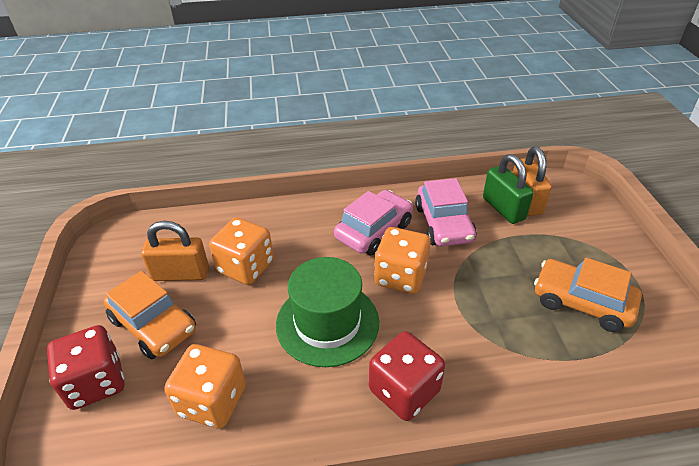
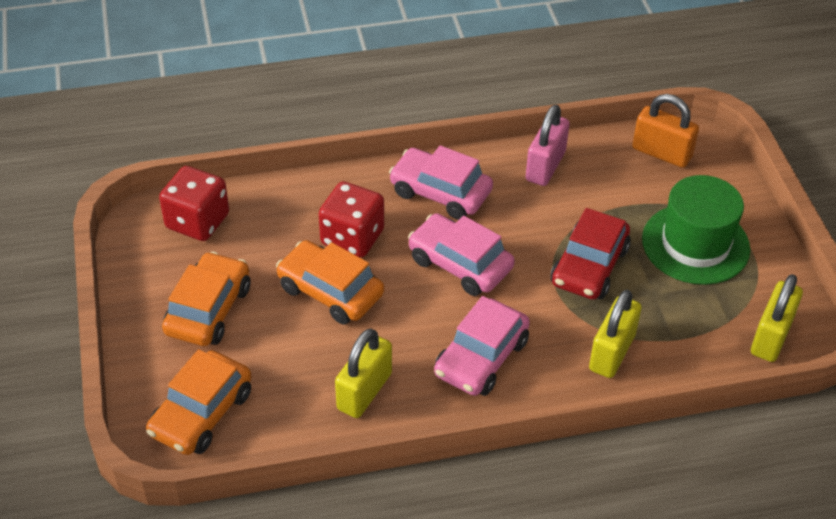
green padlock: [483,154,534,224] = 1 -> none = 0
orange car: [103,271,196,359] [534,258,642,332] = 2 -> [146,349,252,455] [162,252,250,346] [276,240,384,324] = 3
orange dice: [164,344,246,428] [209,217,274,285] [374,227,431,294] = 3 -> none = 0
orange padlock: [141,221,209,281] [513,146,552,216] = 2 -> [632,94,699,168] = 1
pink car: [334,190,413,256] [415,178,477,246] = 2 -> [389,145,493,220] [408,213,515,296] [434,296,530,396] = 3
pink padlock: none = 0 -> [526,105,570,186] = 1
red car: none = 0 -> [550,208,631,300] = 1
yellow padlock: none = 0 -> [335,328,392,418] [589,290,641,378] [751,274,803,362] = 3

